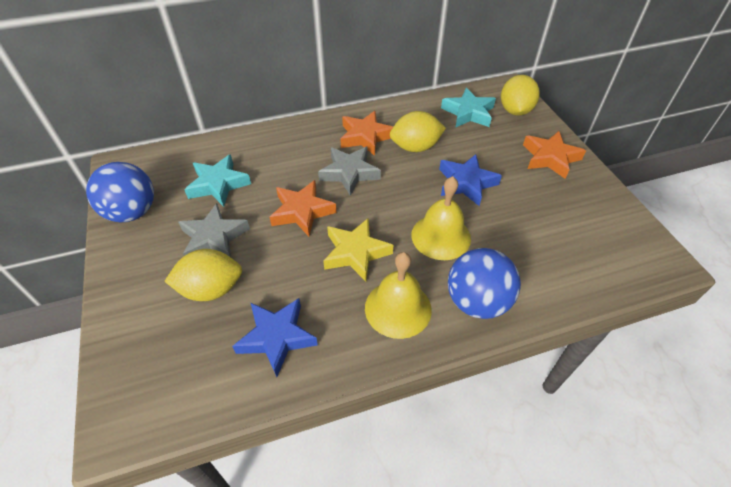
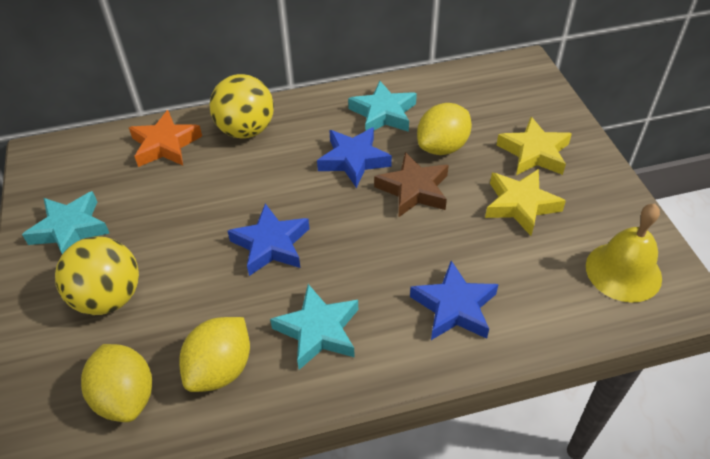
blue ball: [86,162,154,222] [448,248,521,319] = 2 -> none = 0
blue star: [232,298,318,377] [439,154,502,206] = 2 -> [228,203,309,276] [317,127,392,188] [410,261,499,340] = 3
brown star: none = 0 -> [374,152,449,218] = 1
grey star: [178,203,250,257] [318,147,381,196] = 2 -> none = 0
orange star: [269,180,337,236] [340,111,393,156] [523,131,586,179] = 3 -> [129,110,202,167] = 1
turquoise star: [184,154,251,207] [441,88,496,128] = 2 -> [22,191,110,254] [270,284,358,370] [348,81,417,132] = 3
yellow ball: none = 0 -> [55,237,139,315] [210,74,274,139] = 2
yellow bell: [365,252,432,339] [411,176,471,260] = 2 -> [586,204,662,303] = 1
yellow star: [323,218,393,282] = 1 -> [485,169,566,236] [497,117,572,175] = 2

